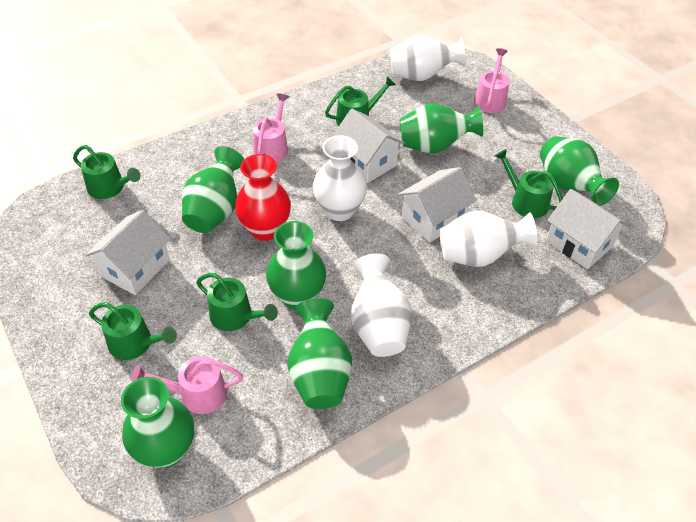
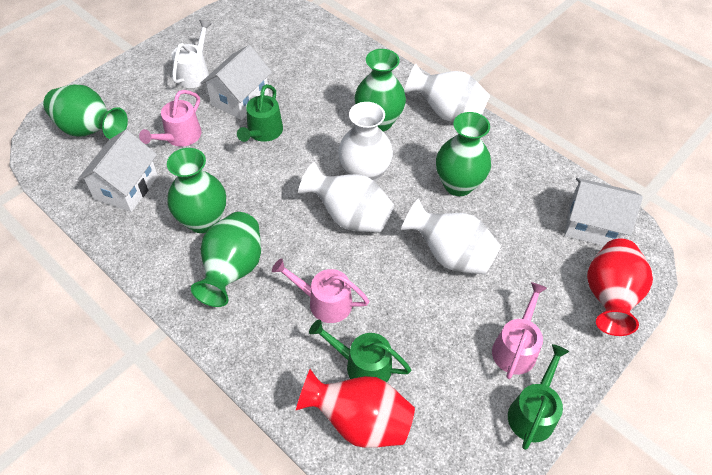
green vase: [121,377,194,468] [182,146,244,233] [266,221,326,310] [287,298,352,409] [400,103,483,153] [540,136,619,206] = 6 -> [43,84,128,139] [167,148,226,233] [191,212,261,307] [355,49,406,132] [436,112,491,196] = 5
green watering can: [73,145,141,199] [89,302,177,360] [196,273,278,331] [325,76,396,126] [495,149,563,218] = 5 -> [237,84,283,142] [309,319,411,382] [508,344,569,450] = 3
red vase: [235,154,291,241] = 1 -> [296,369,415,448] [587,238,653,336] = 2
white house: [86,210,171,295] [332,109,404,183] [398,167,477,243] [546,189,628,269] = 4 -> [77,130,158,212] [201,45,272,120] [564,178,643,246] = 3
white watering can: none = 0 -> [172,20,211,88] = 1

